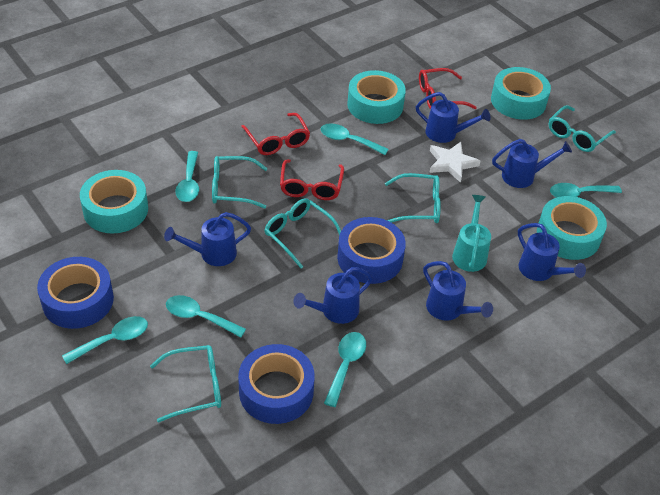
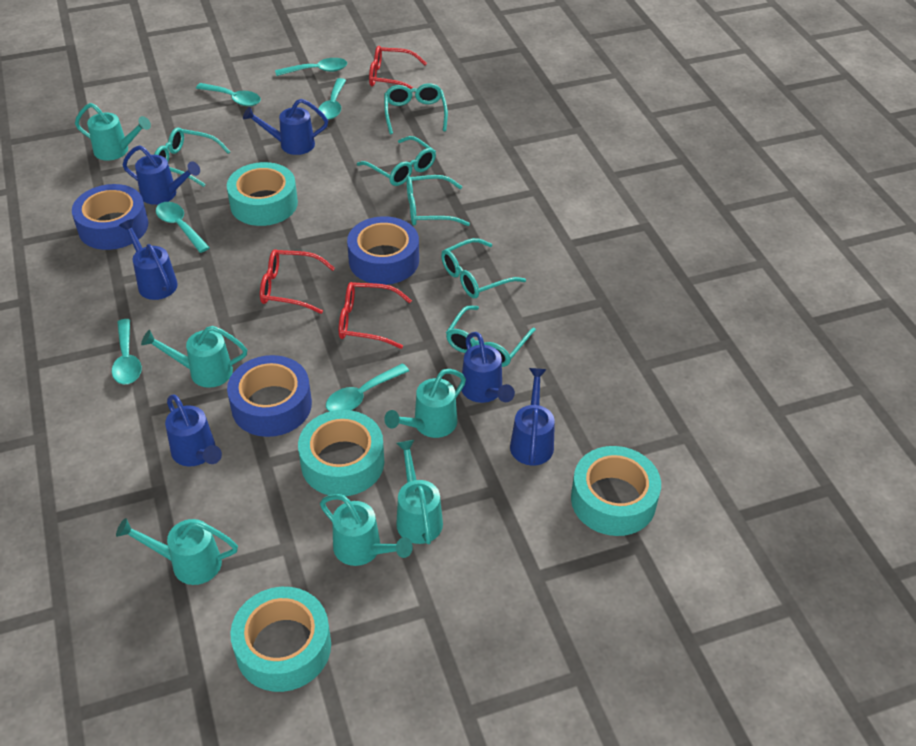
turquoise glasses: [150,345,221,423] [212,156,268,209] [265,198,341,269] [385,173,441,223] [549,105,616,152] = 5 -> [154,127,230,187] [357,136,436,186] [384,83,448,134] [407,175,470,226] [441,238,526,298] [446,305,536,367] = 6
turquoise watering can: [452,195,491,272] = 1 -> [75,103,151,161] [116,518,238,585] [141,326,247,388] [320,494,413,566] [384,369,466,438] [396,440,443,544] = 6
white star: [429,142,480,183] = 1 -> none = 0

